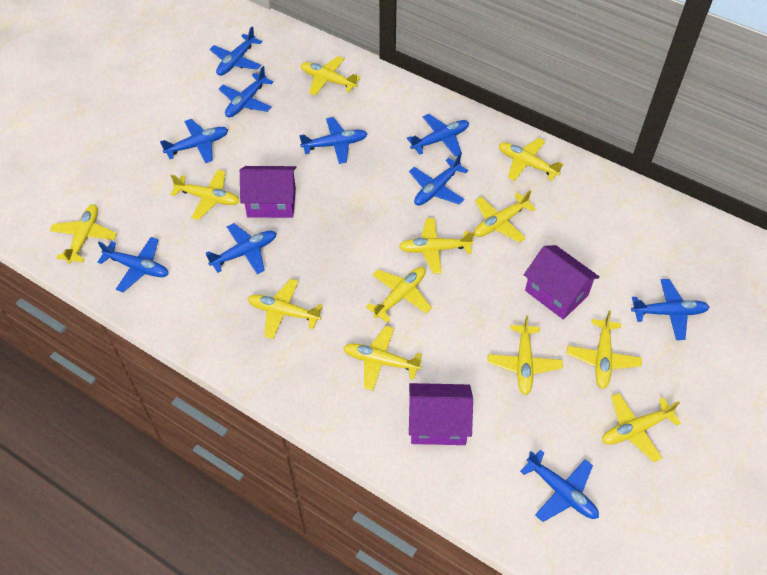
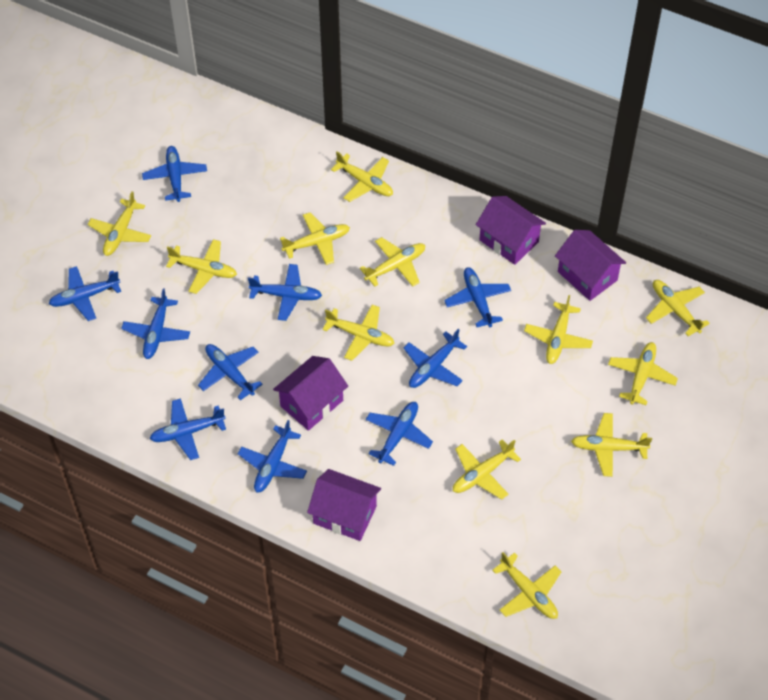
purple house: [240,166,296,218] [409,383,473,445] [524,245,600,320] = 3 -> [273,356,348,431] [307,469,381,541] [476,196,546,265] [555,230,626,301] = 4

